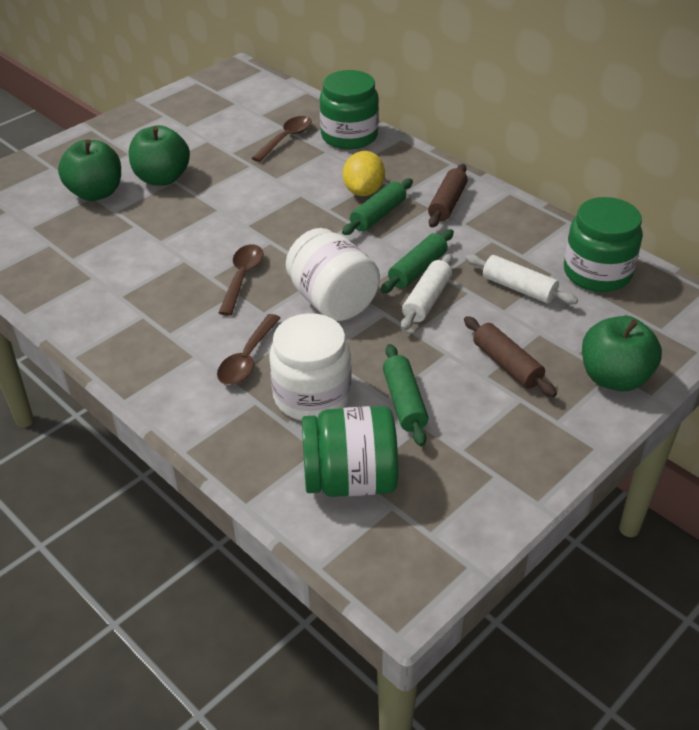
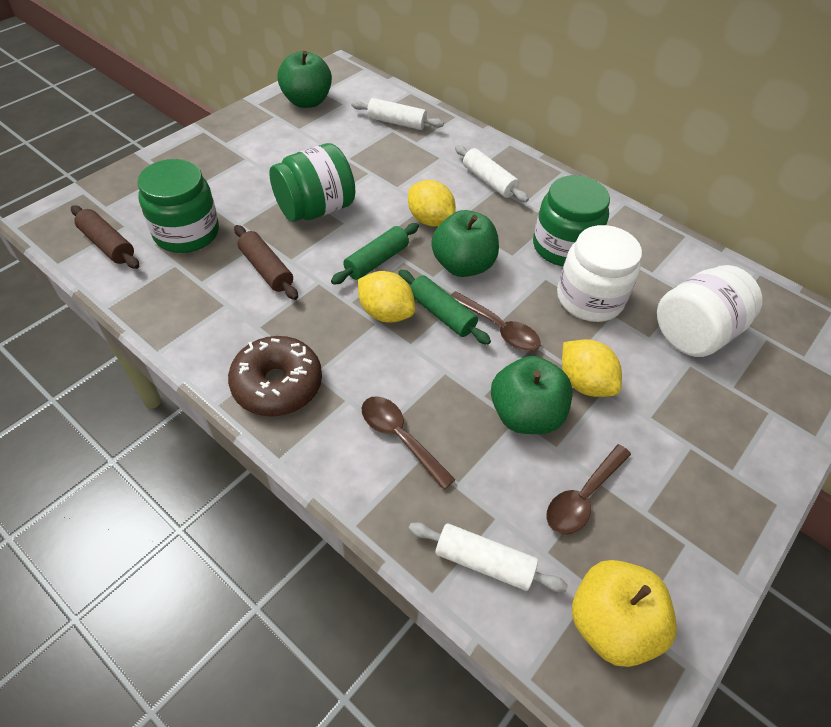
brown donut: none = 0 -> [228,336,322,416] = 1
green rolling pin: [342,179,413,235] [380,229,454,293] [383,344,429,446] = 3 -> [331,223,419,285] [398,270,491,345] = 2
white rolling pin: [400,254,453,331] [466,254,578,305] = 2 -> [351,98,444,130] [408,522,568,592] [455,145,529,202] = 3
yellow apple: none = 0 -> [572,560,677,667] = 1
yellow lemon: [343,151,385,196] = 1 -> [358,271,415,323] [408,180,456,227] [562,339,622,397] = 3

